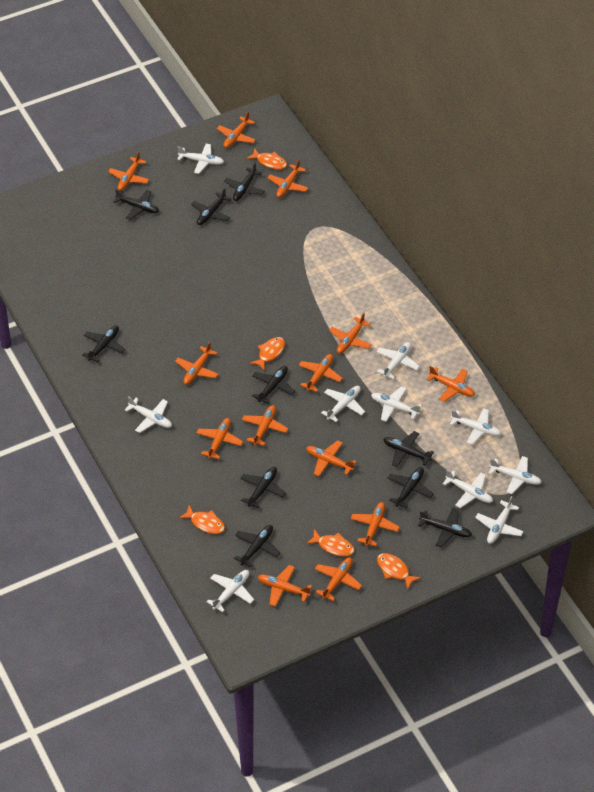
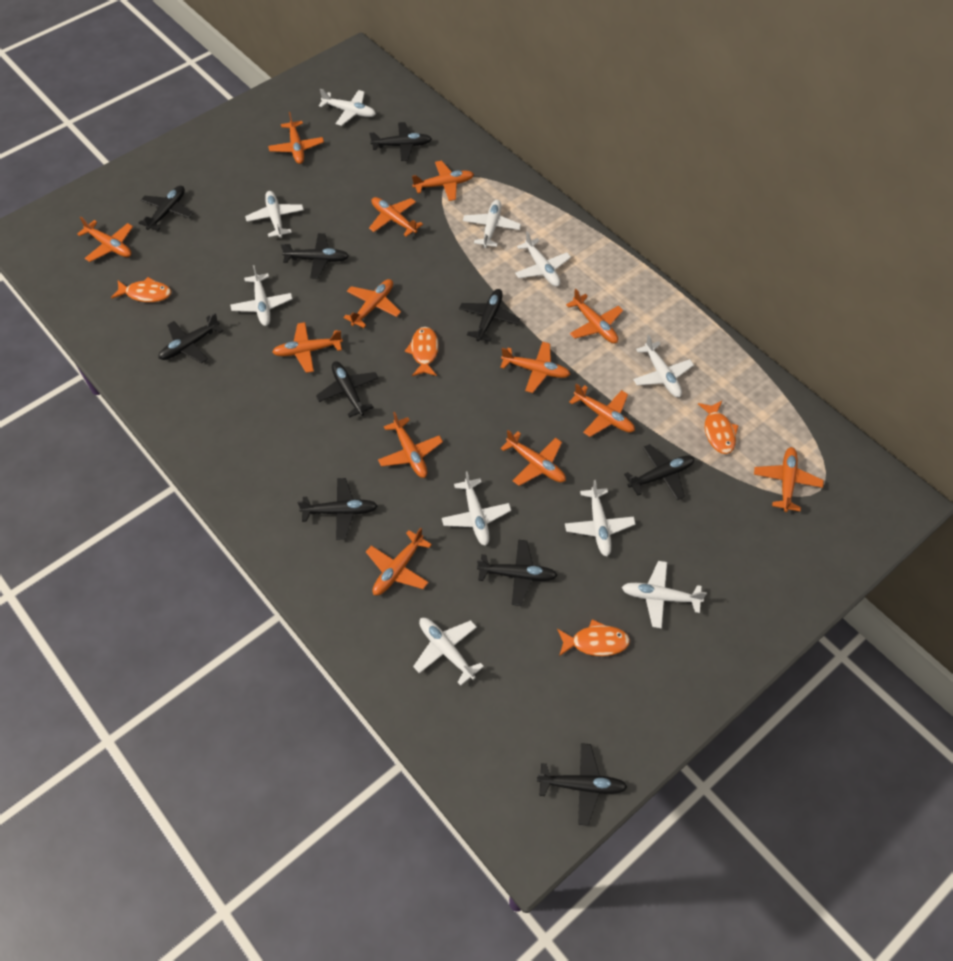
orange fish: [179,505,225,534] [247,148,287,169] [250,337,285,371] [306,529,355,557] [377,553,421,589] = 5 -> [111,277,171,302] [405,327,439,376] [557,619,630,656] [698,400,739,454] = 4

